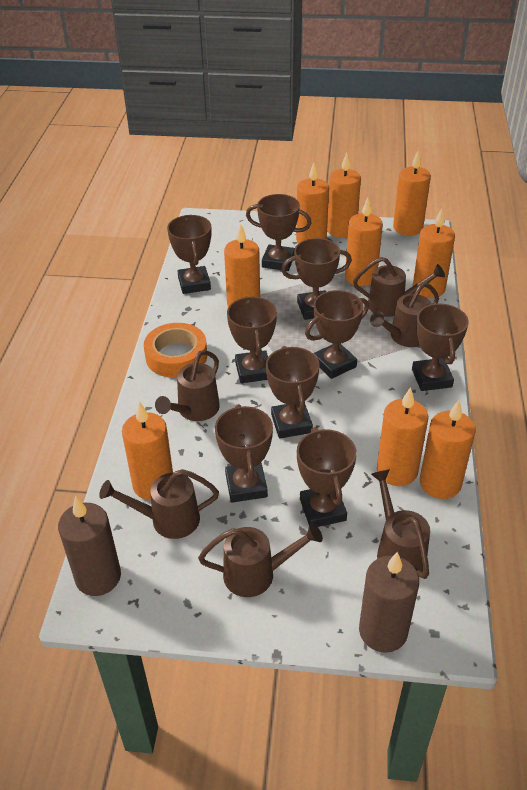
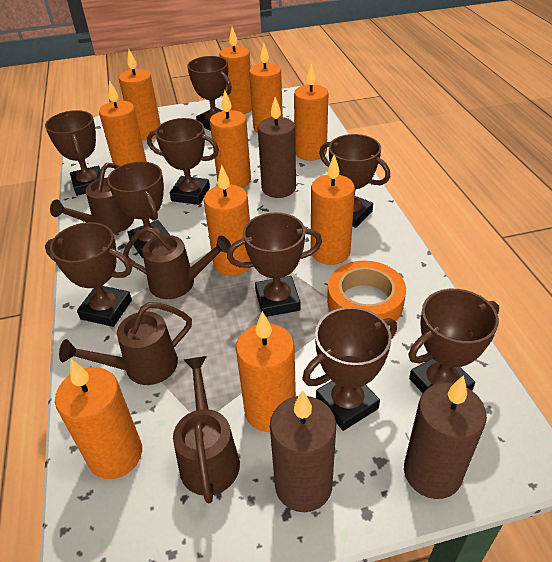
brown candle: [58,496,121,596] [359,552,419,653] = 2 -> [258,97,296,198] [270,390,336,512] [404,375,487,499] = 3
brown watering can: [99,469,219,539] [155,350,220,421] [198,523,323,597] [353,257,445,317] [370,282,439,347] [371,469,430,579] = 6 -> [50,163,134,234] [59,302,192,385] [123,227,231,299] [173,356,240,504] = 4
orange candle: [122,401,173,500] [224,224,260,307] [296,163,329,243] [327,153,361,238] [345,198,383,286] [377,387,428,486] [393,151,431,236] [413,208,455,298] [420,400,476,499] = 9 -> [55,359,142,479] [99,80,147,169] [119,50,161,140] [204,165,251,275] [210,90,251,188] [219,27,252,114] [236,311,296,432] [249,43,283,133] [294,64,328,161] [311,155,355,265] = 10

